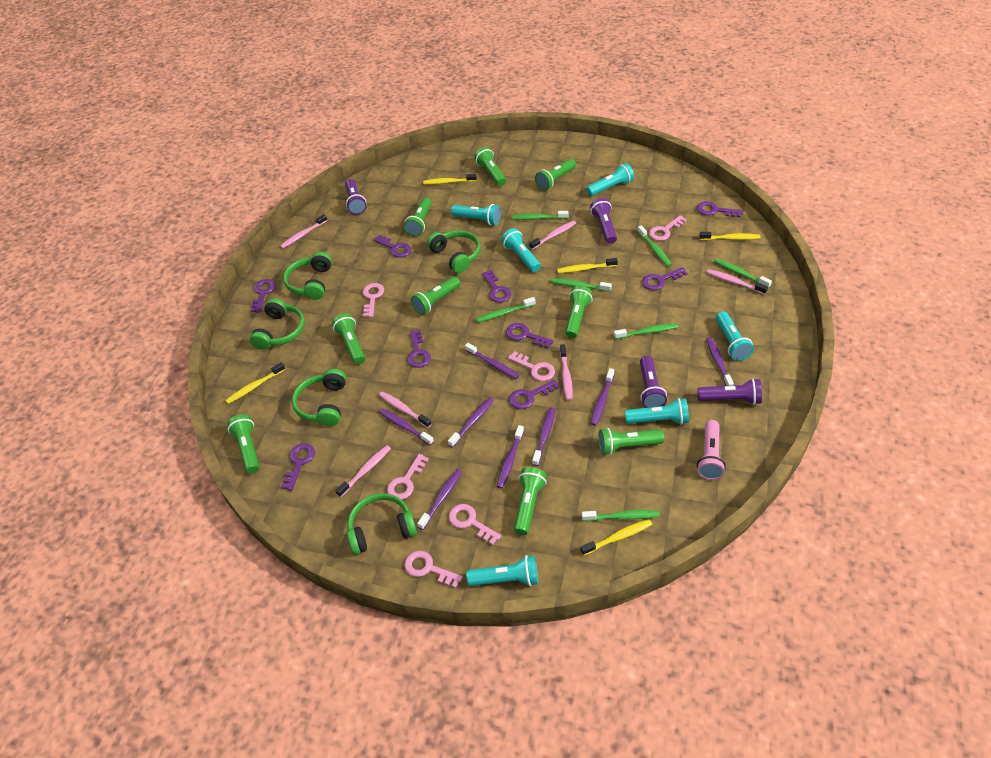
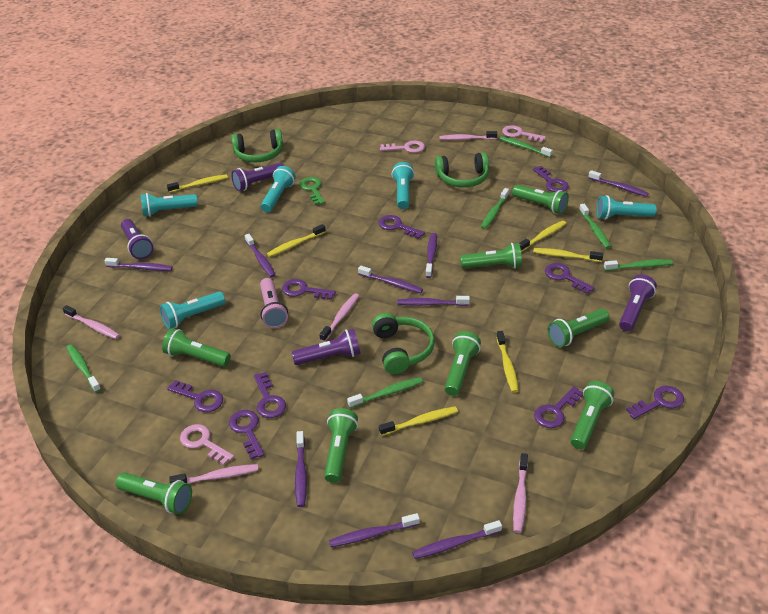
green flashlight: [227,414,260,474] [332,313,365,364] [404,198,432,237] [411,276,460,315] [474,147,506,186] [514,467,547,535] [535,159,576,190] [565,285,593,338] [598,428,664,455] = 9 -> [116,472,192,514] [162,328,231,367] [324,408,358,483] [445,331,481,396] [460,243,522,269] [512,185,569,214] [548,309,609,347] [570,381,614,449] = 8
green headphones: [250,298,305,350] [283,252,332,300] [292,369,346,426] [347,493,417,555] [427,230,480,273] = 5 -> [231,129,283,162] [372,313,435,374] [435,152,489,187] = 3
green key: none = 0 -> [299,177,325,205] = 1
green toothbrush: [476,297,536,323] [512,211,568,220] [550,278,612,292] [582,510,660,521] [614,323,678,339] [638,225,672,267] [714,259,772,288] = 7 -> [66,344,101,393] [347,377,423,408] [481,188,509,229] [499,136,553,158] [579,204,611,248] [604,259,673,271] = 6
pink key: [363,283,384,317] [387,454,429,500] [404,551,463,588] [449,504,501,545] [508,351,555,381] [649,215,687,241] = 6 -> [180,424,234,465] [380,141,425,153] [502,125,546,142] = 3
pink toothbrush: [280,214,328,248] [335,445,391,497] [379,391,432,428] [529,220,576,250] [560,344,573,401] [706,269,768,294] = 6 -> [62,305,120,339] [169,464,258,484] [319,293,359,342] [439,131,497,140] [513,453,528,533] = 5
purple toothbrush: [379,409,434,445] [417,470,462,530] [448,397,494,448] [465,343,519,379] [496,425,524,488] [532,408,555,466] [591,368,614,426] [706,337,734,386] = 8 -> [105,258,173,271] [245,234,275,277] [295,431,307,507] [329,513,420,547] [358,266,423,293] [397,296,470,306] [412,520,502,559] [425,233,437,278] [588,170,649,197] = 9
turquoise flashlight: [451,204,501,226] [466,555,538,586] [501,228,541,272] [586,163,634,196] [625,398,689,425] [716,311,754,361] = 6 -> [141,193,198,217] [160,292,225,329] [261,166,296,212] [392,162,415,209] [596,195,657,220] = 5
yellow toothbrush: [226,362,285,404] [423,174,477,184] [557,258,618,273] [580,519,652,556] [699,232,760,240] = 5 -> [167,174,228,193] [267,224,326,257] [379,406,458,436] [497,331,519,393] [519,221,566,252] [533,248,603,262] = 6

